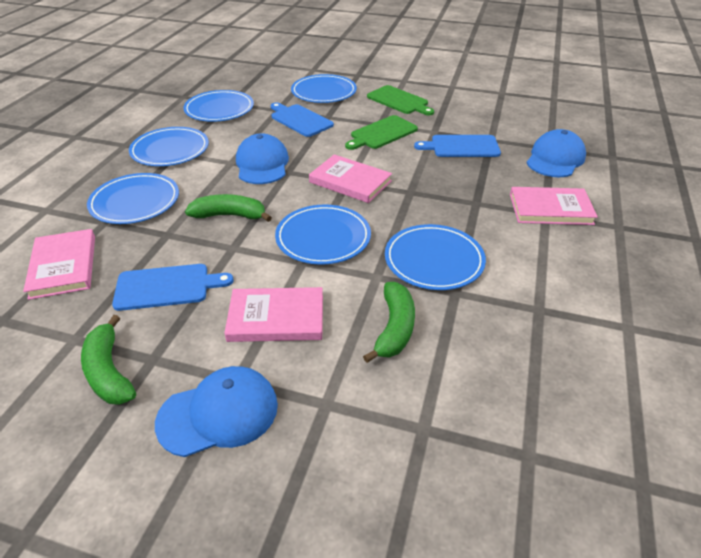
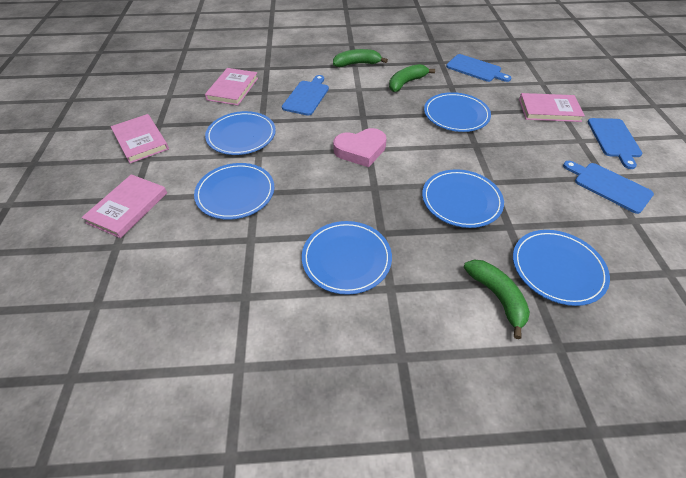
blue cap: [155,366,278,457] [236,133,289,184] [527,129,586,177] = 3 -> none = 0
blue cutting board: [112,264,234,311] [270,103,334,137] [414,135,501,157] = 3 -> [282,75,329,116] [446,54,512,82] [563,161,654,214] [588,118,643,169] = 4
green cutting board: [345,115,418,150] [367,85,434,115] = 2 -> none = 0
pink heart: none = 0 -> [333,128,387,167] = 1

